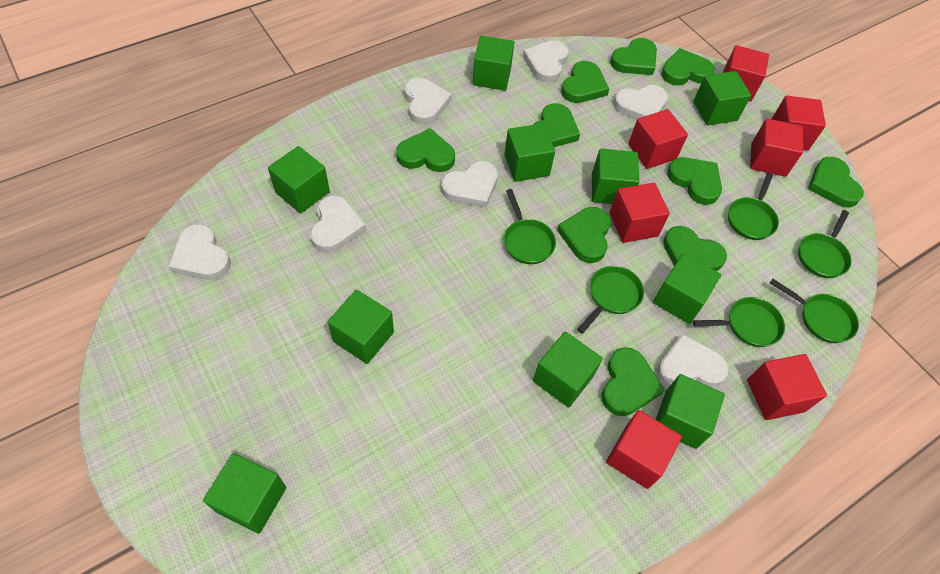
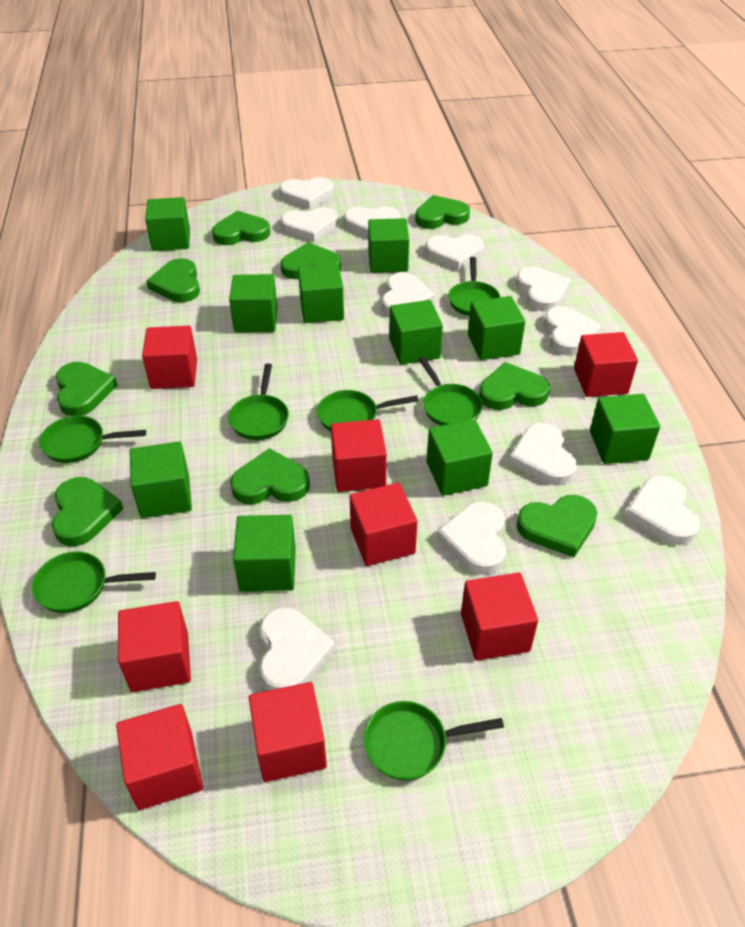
green heart: [396,128,455,172] [533,103,580,147] [557,207,611,263] [561,61,609,103] [602,347,664,416] [610,38,657,75] [661,48,715,85] [663,226,727,271] [667,157,722,205] [808,157,864,207] = 10 -> [52,477,123,546] [55,362,117,416] [146,258,200,302] [212,211,270,245] [230,448,310,504] [281,242,341,279] [415,195,470,229] [479,362,550,410] [517,495,597,557] = 9
green pan: [504,189,556,264] [577,266,644,334] [693,297,785,347] [728,173,779,240] [770,279,859,343] [798,210,852,278] = 6 -> [32,551,156,613] [39,415,146,463] [228,363,289,440] [317,390,419,431] [364,701,504,781] [418,357,483,426] [448,257,500,316] = 7
red cube: [606,410,682,489] [610,183,670,243] [628,109,688,169] [723,45,769,102] [747,354,827,420] [750,118,803,177] [772,95,826,150] = 7 -> [116,704,203,810] [118,601,191,692] [142,326,197,389] [249,682,327,782] [331,419,387,492] [350,483,417,566] [461,573,538,660] [574,332,638,397] = 8
white heart: [168,224,231,280] [310,195,366,253] [404,78,452,124] [441,161,498,208] [523,40,569,82] [613,85,668,120] [657,334,729,389] = 7 -> [259,607,336,691] [279,177,334,209] [281,207,337,242] [344,206,400,238] [382,272,435,316] [425,234,484,271] [437,501,506,575] [509,423,577,485] [516,267,571,312] [544,306,602,356] [625,476,700,545] = 11

